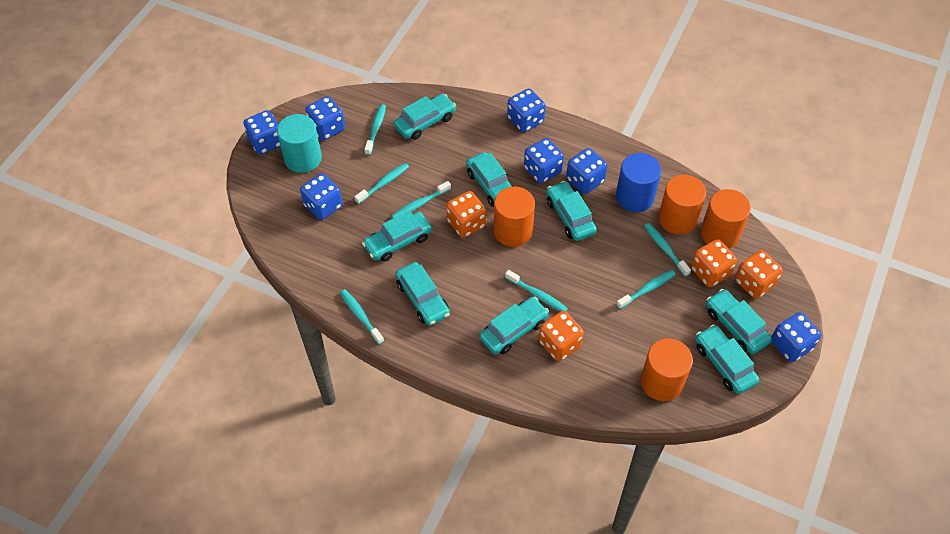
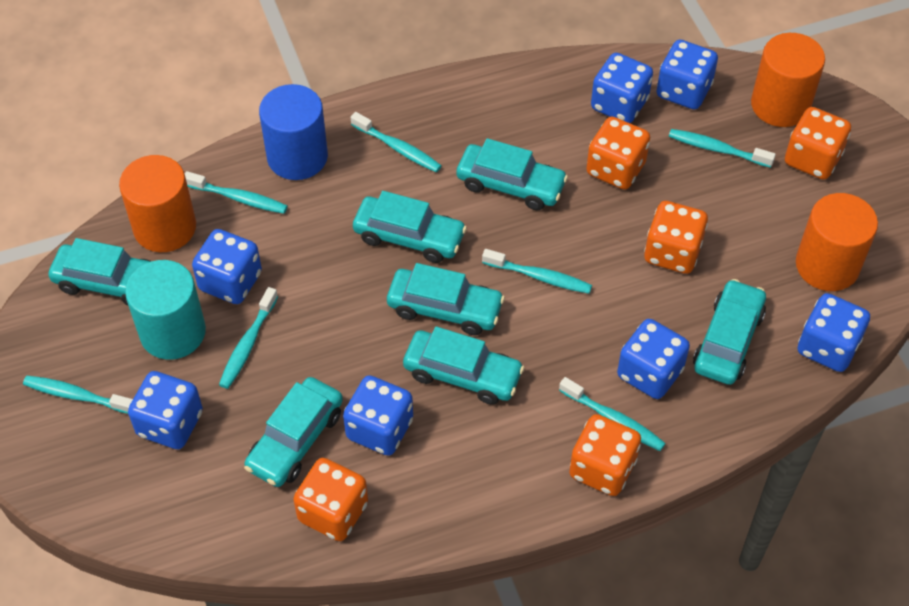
orange cylinder: [493,187,535,247] [641,338,693,401] [658,175,706,235] [701,189,751,249] = 4 -> [119,155,196,252] [751,33,825,127] [796,193,878,291] = 3
orange dice: [446,191,487,238] [539,311,584,361] [691,239,737,287] [735,250,783,299] = 4 -> [293,458,368,541] [569,414,641,496] [586,117,650,190] [644,201,708,274] [785,107,851,180] = 5
turquoise car: [362,210,432,262] [394,94,456,140] [395,262,450,326] [466,152,514,207] [479,297,549,354] [546,181,597,241] [696,324,759,394] [706,289,772,354] = 8 -> [48,238,151,305] [244,377,343,487] [353,191,467,263] [387,263,505,335] [403,326,524,405] [456,138,568,210] [693,279,766,385] = 7

